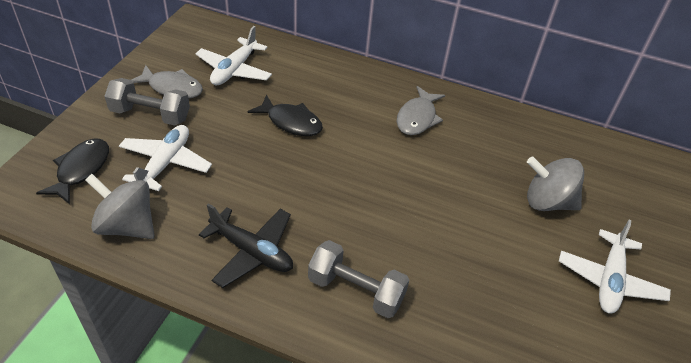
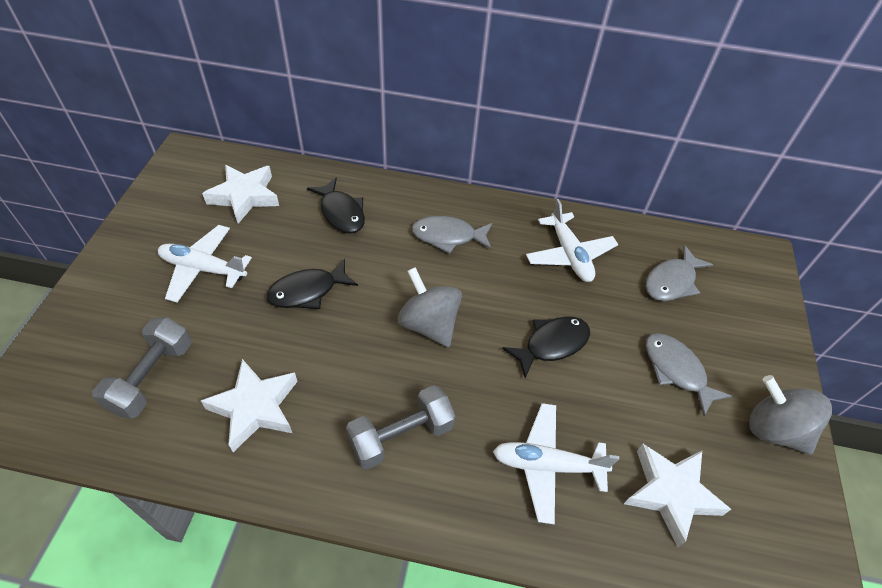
black fish: [36,138,109,204] [248,94,323,136] = 2 -> [266,259,358,309] [307,177,365,234] [502,316,590,378] = 3
black plane: [199,203,293,288] = 1 -> none = 0
grey fish: [131,65,203,99] [396,86,445,135] = 2 -> [412,216,492,254] [645,245,713,301] [645,333,732,416] = 3
white star: none = 0 -> [201,359,298,452] [202,165,279,224] [624,444,731,547] = 3

